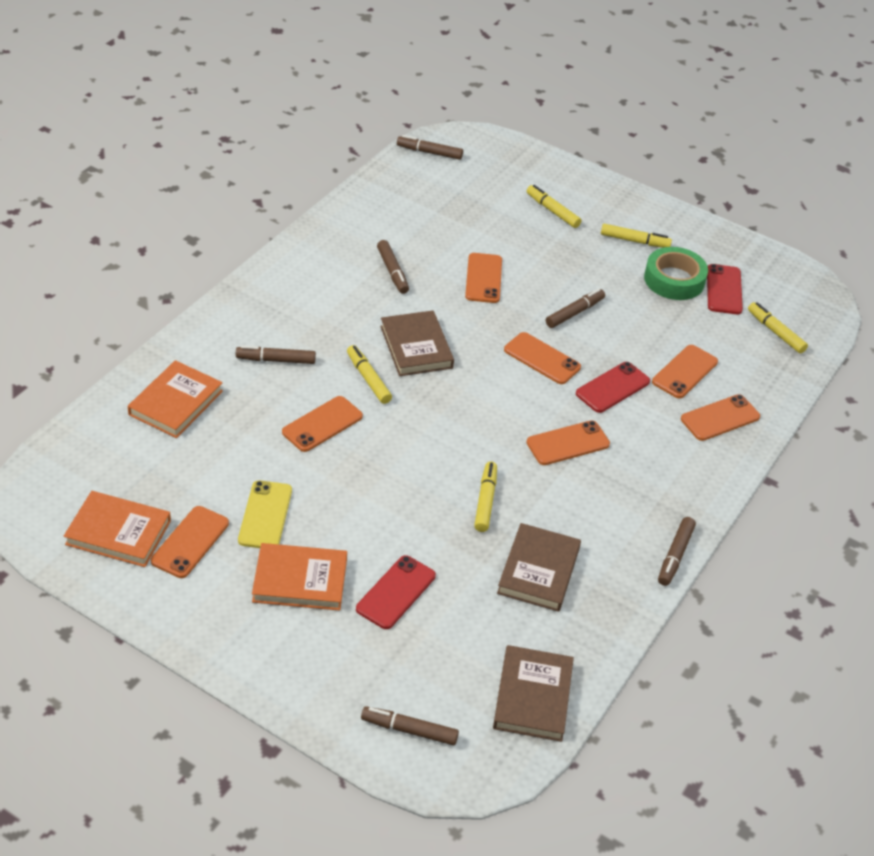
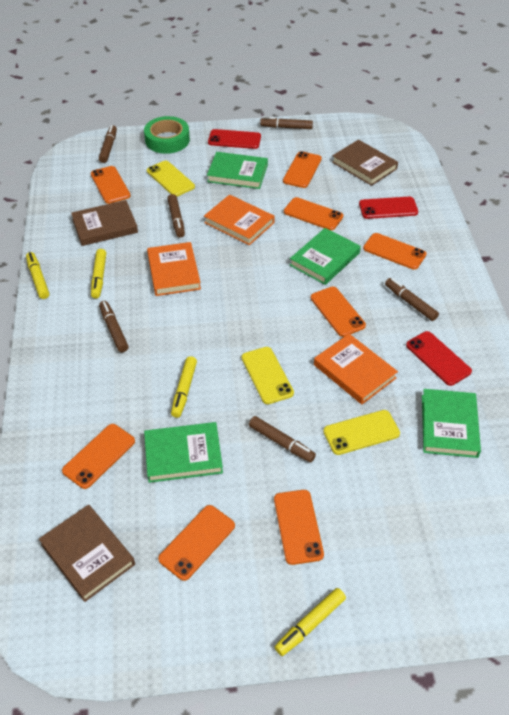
green book: none = 0 -> [144,422,223,483] [207,152,268,189] [290,228,361,285] [422,389,481,458] = 4
orange phone: [151,506,229,578] [282,396,363,452] [465,253,502,303] [504,332,581,384] [526,420,610,465] [652,345,718,398] [681,394,760,441] = 7 -> [62,424,135,489] [91,166,130,204] [158,505,235,581] [274,490,324,565] [283,151,322,188] [284,197,343,230] [311,286,366,337] [363,233,426,270] = 8
yellow marker: [347,345,392,404] [474,462,497,532] [527,185,581,228] [601,224,672,248] [748,302,808,353] = 5 -> [26,252,49,299] [91,249,106,299] [171,356,197,418] [275,588,346,656] = 4
yellow phone: [238,480,292,548] = 1 -> [147,161,195,196] [242,347,294,404] [323,410,400,455] = 3

